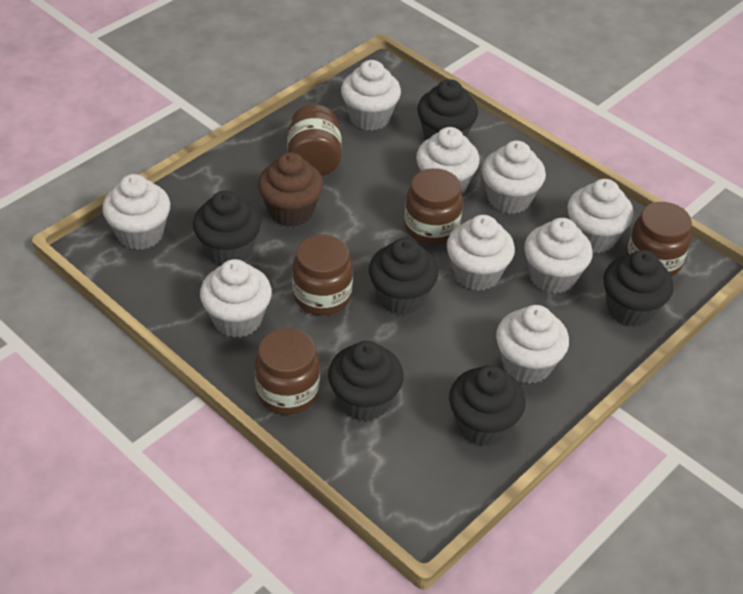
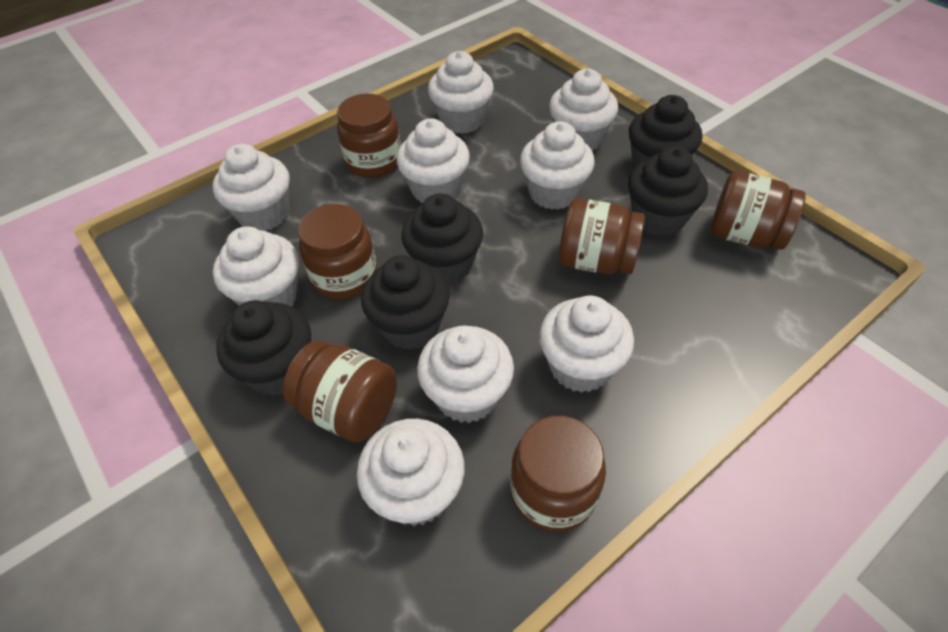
black cupcake: [193,190,261,265] [328,341,404,422] [369,238,439,315] [417,79,478,140] [449,365,526,446] [603,250,674,327] = 6 -> [216,300,311,396] [361,255,450,350] [401,193,483,284] [628,146,708,237] [629,95,702,168] = 5
brown cupcake: [258,152,323,227] = 1 -> none = 0
brown jar: [255,328,320,414] [287,105,342,176] [292,235,353,315] [405,168,463,245] [627,202,692,277] = 5 -> [283,340,397,442] [298,204,377,299] [337,94,401,177] [510,415,606,532] [559,198,645,274] [710,171,806,250] = 6

